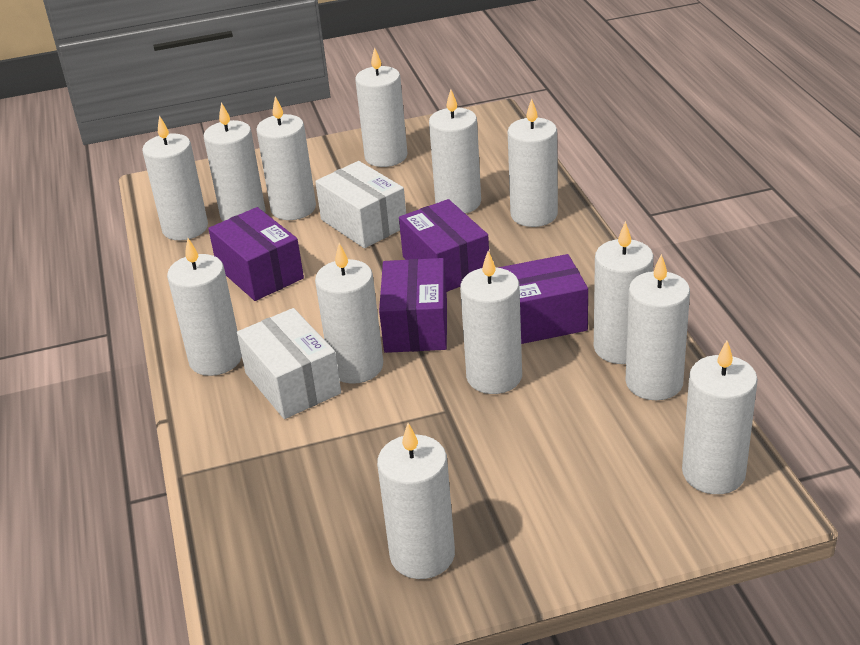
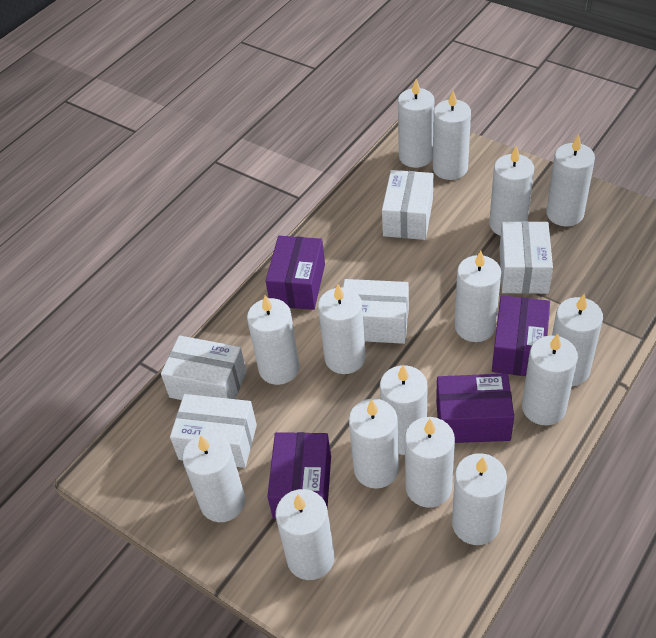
white box: [237,308,341,419] [315,161,406,248] = 2 -> [161,336,247,400] [170,394,257,468] [343,279,409,344] [382,170,433,240] [499,221,553,294] = 5
white candle: [142,115,208,240] [167,238,242,376] [203,102,266,221] [256,96,316,220] [315,243,383,384] [355,47,407,167] [377,423,455,579] [429,89,481,214] [460,251,522,394] [508,99,558,227] [594,221,654,364] [625,254,690,400] [682,340,758,494] = 13 -> [182,433,245,522] [247,295,300,385] [276,489,334,580] [318,284,366,374] [349,399,399,489] [380,365,427,455] [398,79,434,168] [405,417,455,508] [433,91,471,180] [452,453,507,545] [455,251,501,342] [489,146,534,236] [522,334,578,425] [546,134,595,226] [552,294,603,386] = 15

